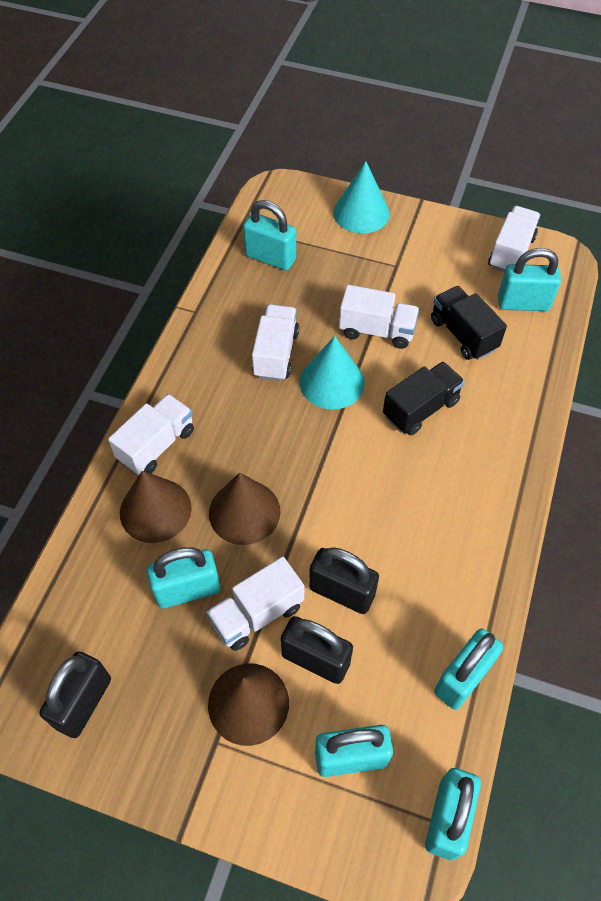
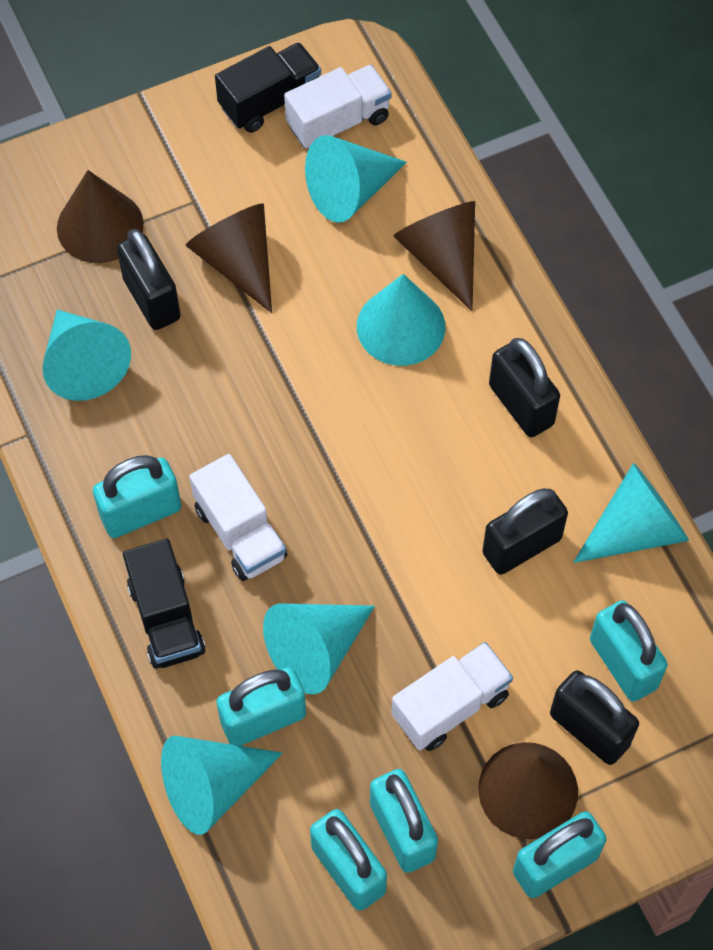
black padlock: [39,652,111,738] [281,616,353,684] [309,547,379,614] = 3 -> [117,229,181,330] [482,488,568,575] [489,338,560,437] [550,670,639,765] = 4
brown cone: [120,471,192,543] [208,664,289,746] [209,472,281,545] = 3 -> [57,170,144,263] [186,203,272,313] [393,201,475,311] [478,742,578,839] = 4
turquoise cone: [300,336,365,409] [333,161,390,233] = 2 -> [42,309,131,401] [161,736,283,835] [263,604,375,694] [305,135,407,223] [357,274,445,366] [573,463,689,563] = 6
white truck: [108,394,194,475] [206,557,304,651] [252,304,299,381] [339,285,419,349] [488,206,541,272] = 5 -> [189,454,287,581] [284,65,392,148] [391,642,513,751] = 3

